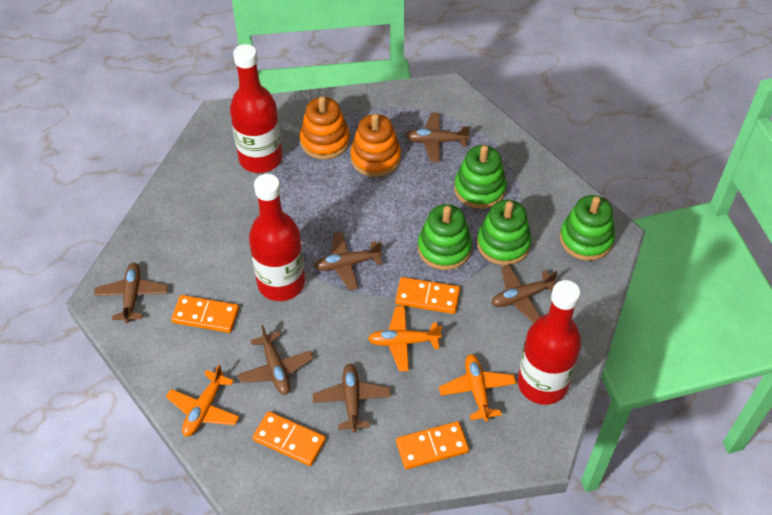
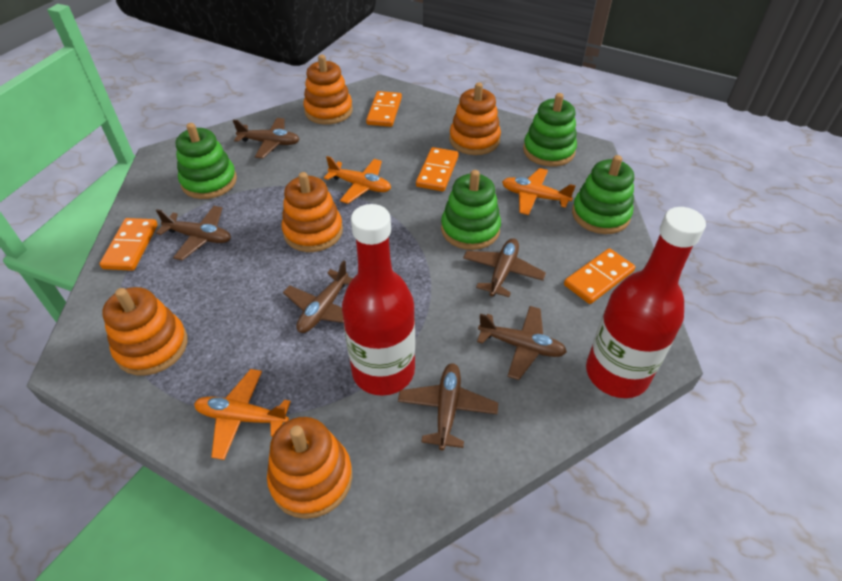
orange stacking toy: [300,96,350,159] [350,114,401,177] = 2 -> [102,287,187,376] [267,417,352,519] [282,172,343,252] [303,55,353,124] [449,82,501,155] = 5
red bottle: [230,44,282,173] [249,174,305,301] [518,280,581,405] = 3 -> [342,204,415,396] [586,207,706,398] = 2

